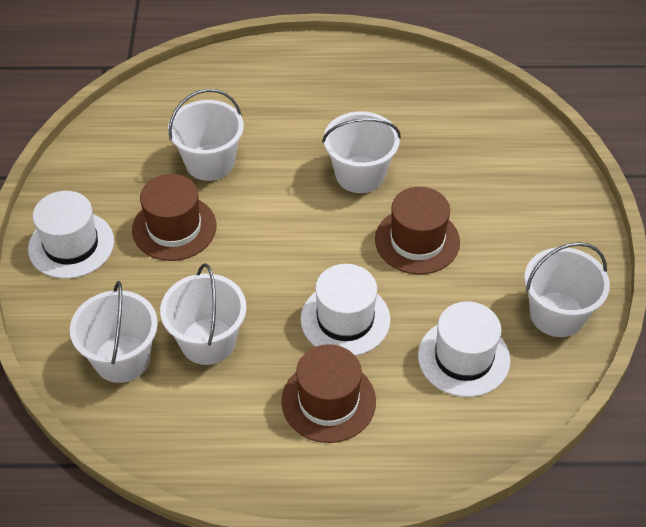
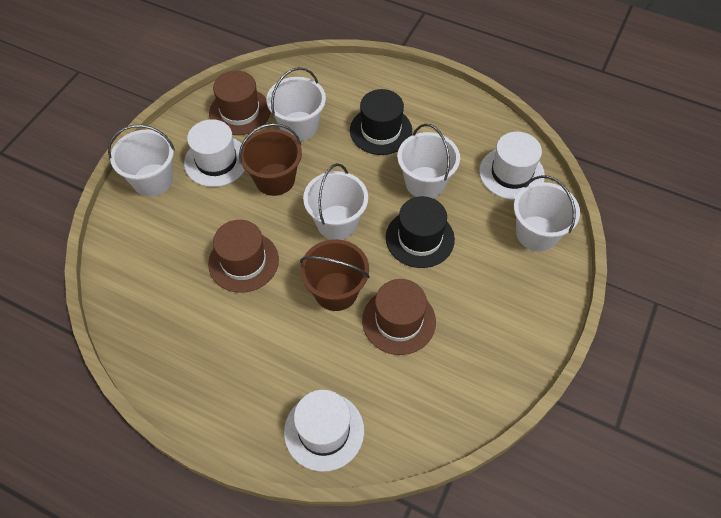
black hat: none = 0 -> [350,89,412,155] [386,196,455,268] = 2
brown bucket: none = 0 -> [239,123,302,196] [300,239,370,311] = 2

